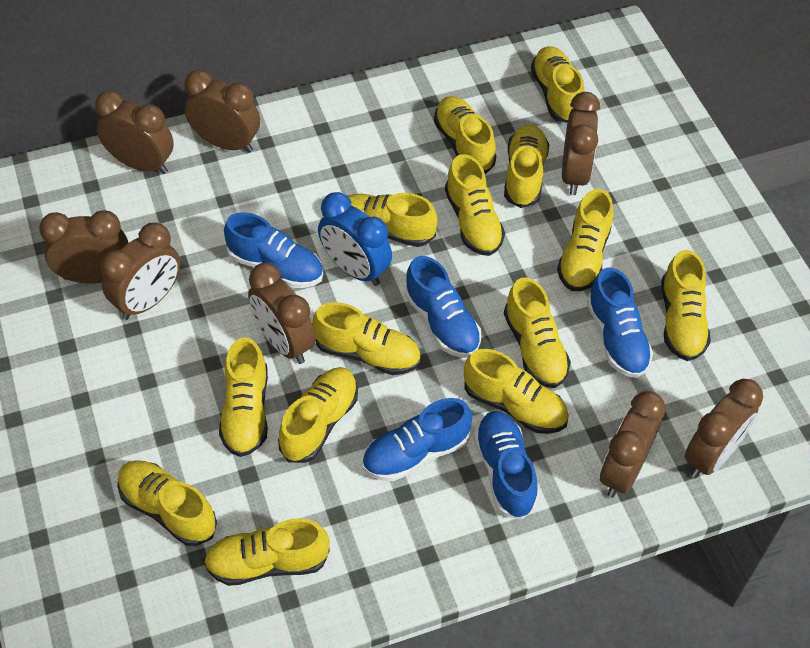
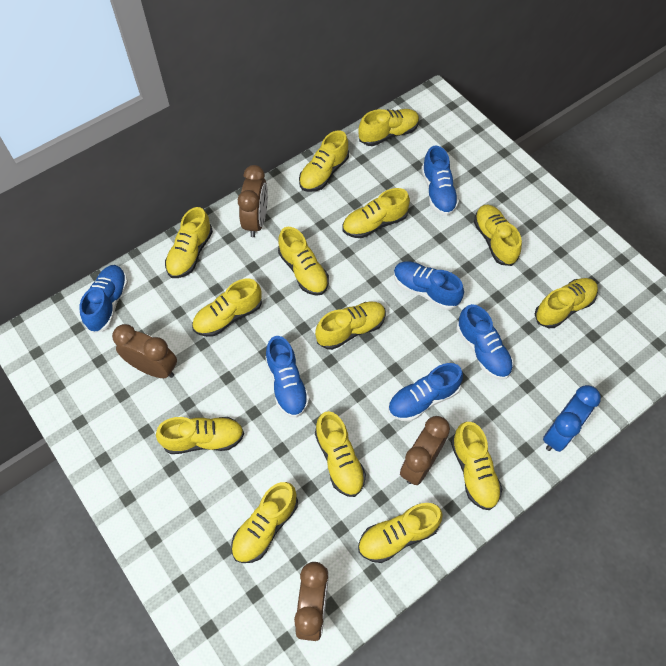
blue shoe: [224,212,323,288] [362,398,472,481] [405,256,481,358] [474,411,538,520] [587,267,653,378] = 5 -> [79,265,128,333] [265,336,309,418] [388,363,463,421] [394,261,464,310] [422,146,459,216] [457,304,513,380] = 6
brown clock: [39,210,129,284] [95,91,174,174] [101,223,180,320] [185,70,260,153] [248,263,316,364] [562,92,600,195] [600,391,666,498] [685,379,763,478] = 8 -> [112,324,177,378] [238,165,268,237] [294,562,329,641] [400,416,450,485] = 4

